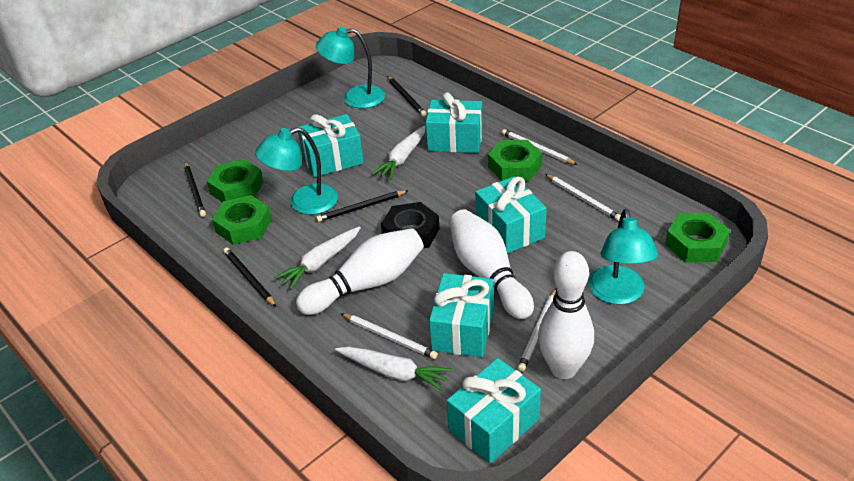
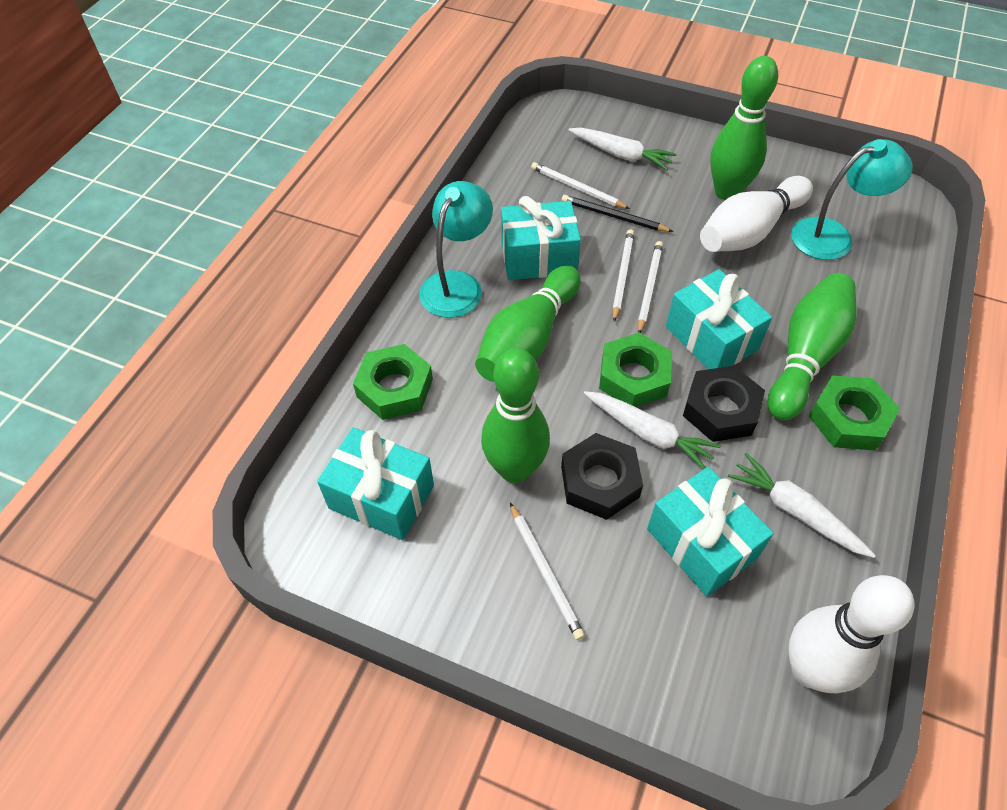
black nut: [381,202,440,248] = 1 -> [561,433,643,520] [683,366,765,442] = 2
black pencil: [184,162,206,217] [223,247,276,307] [316,190,409,222] [387,76,426,116] = 4 -> [562,195,673,232] = 1
green bowling pin: none = 0 -> [475,265,581,382] [481,348,550,483] [710,56,778,200] [768,273,856,421] = 4
green nut: [207,159,263,202] [212,195,272,245] [488,140,542,181] [665,213,730,262] = 4 -> [353,344,433,420] [599,333,672,407] [809,375,900,450] = 3
turquoise gift: [298,114,364,177] [426,92,483,153] [429,273,494,357] [447,358,541,463] [475,177,547,254] = 5 -> [317,427,434,540] [501,196,581,280] [647,467,774,596] [666,269,772,369] = 4
turquoise lamp: [255,127,338,215] [316,27,385,108] [588,209,658,305] = 3 -> [419,181,493,318] [791,139,912,260] = 2
white bowling pin: [296,228,424,315] [449,209,534,319] [538,251,594,379] = 3 -> [700,176,813,252] [788,575,914,693] = 2

